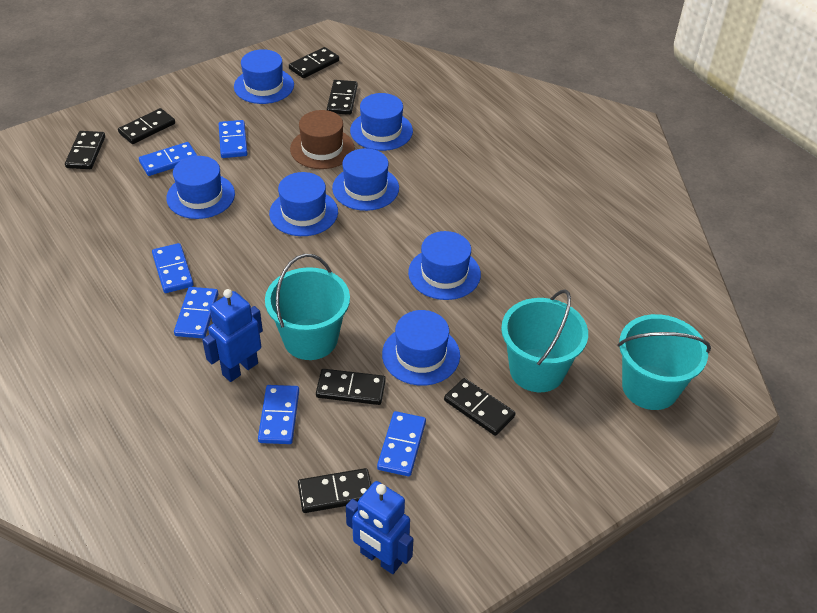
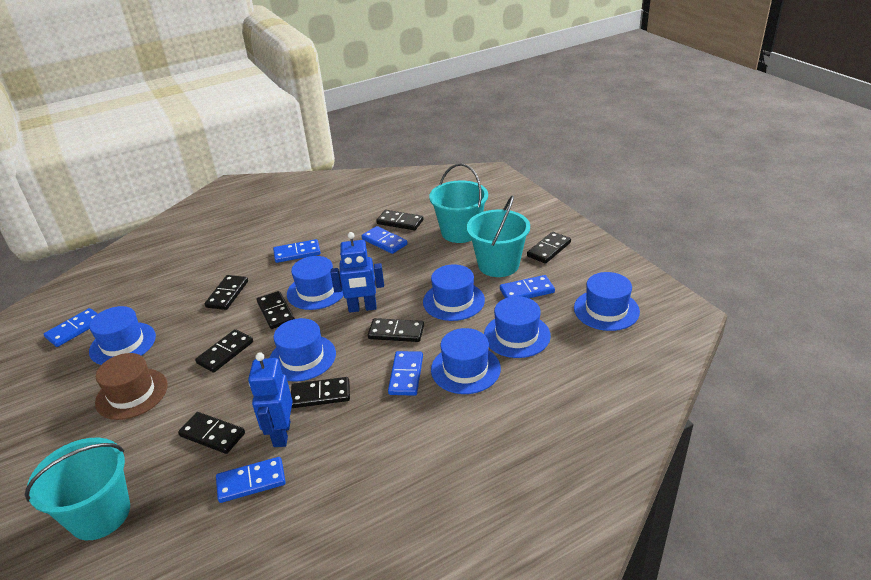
black domino: [65,131,105,169] [118,108,175,144] [289,47,339,78] [298,468,371,513] [316,369,386,405] [327,80,358,115] [444,378,516,436] = 7 -> [178,412,245,454] [195,329,253,373] [205,275,248,310] [257,291,295,329] [291,377,350,408] [368,318,424,342] [376,210,423,230] [527,232,571,264] = 8

